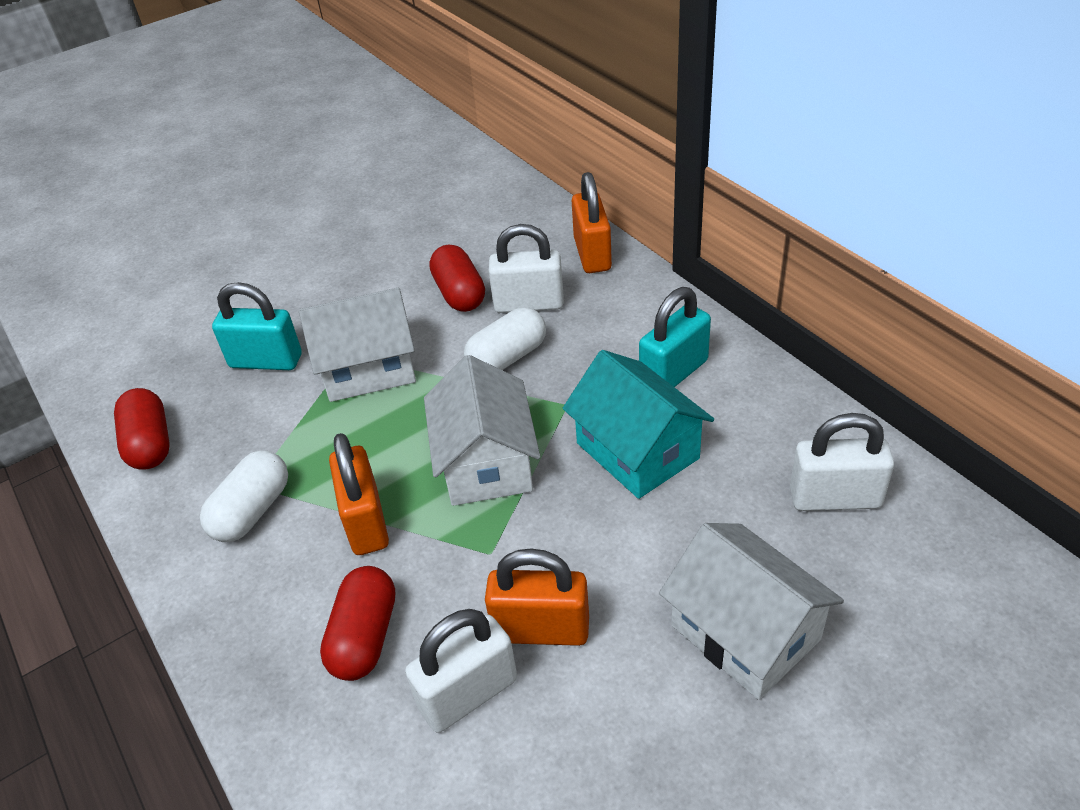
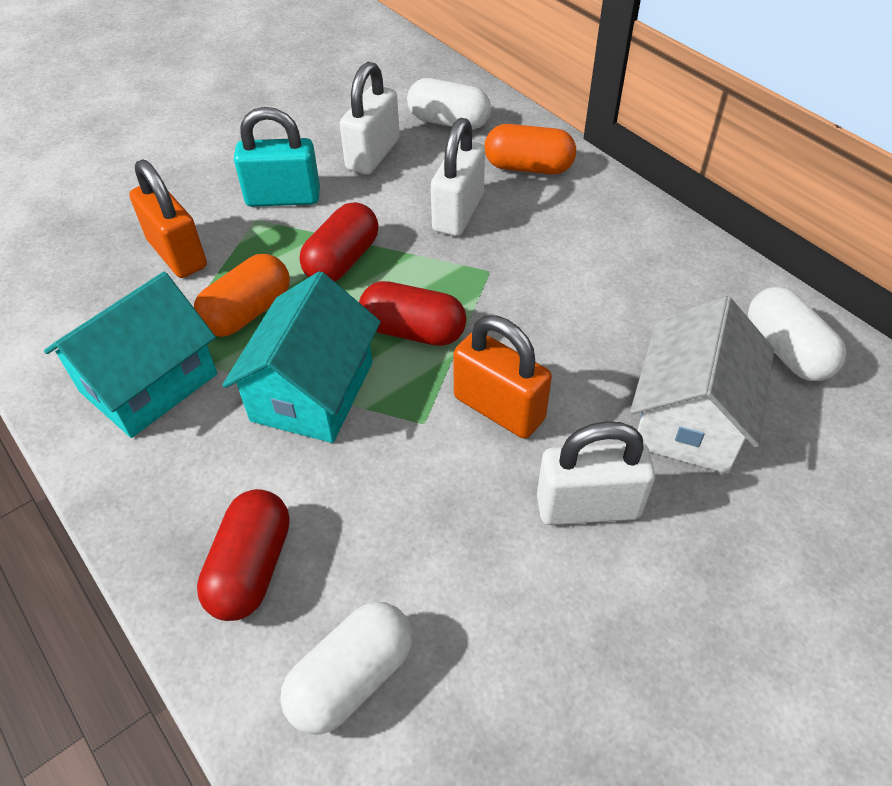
orange capsule: none = 0 -> [194,254,290,337] [484,124,576,174] = 2
orange padlock: [329,433,389,555] [485,549,589,646] [572,172,612,273] = 3 -> [129,159,207,278] [453,316,552,439] = 2
turquoise house: [563,350,714,499] = 1 -> [44,272,217,438] [222,271,381,443] = 2
turquoise padlock: [212,282,302,370] [639,287,711,387] = 2 -> [234,107,320,207] = 1
white capsule: [200,450,288,542] [464,307,546,370] = 2 -> [280,602,412,734] [407,78,491,130] [748,287,846,381] = 3
white house: [299,288,416,402] [424,355,540,506] [659,523,844,700] = 3 -> [630,296,774,474] = 1

